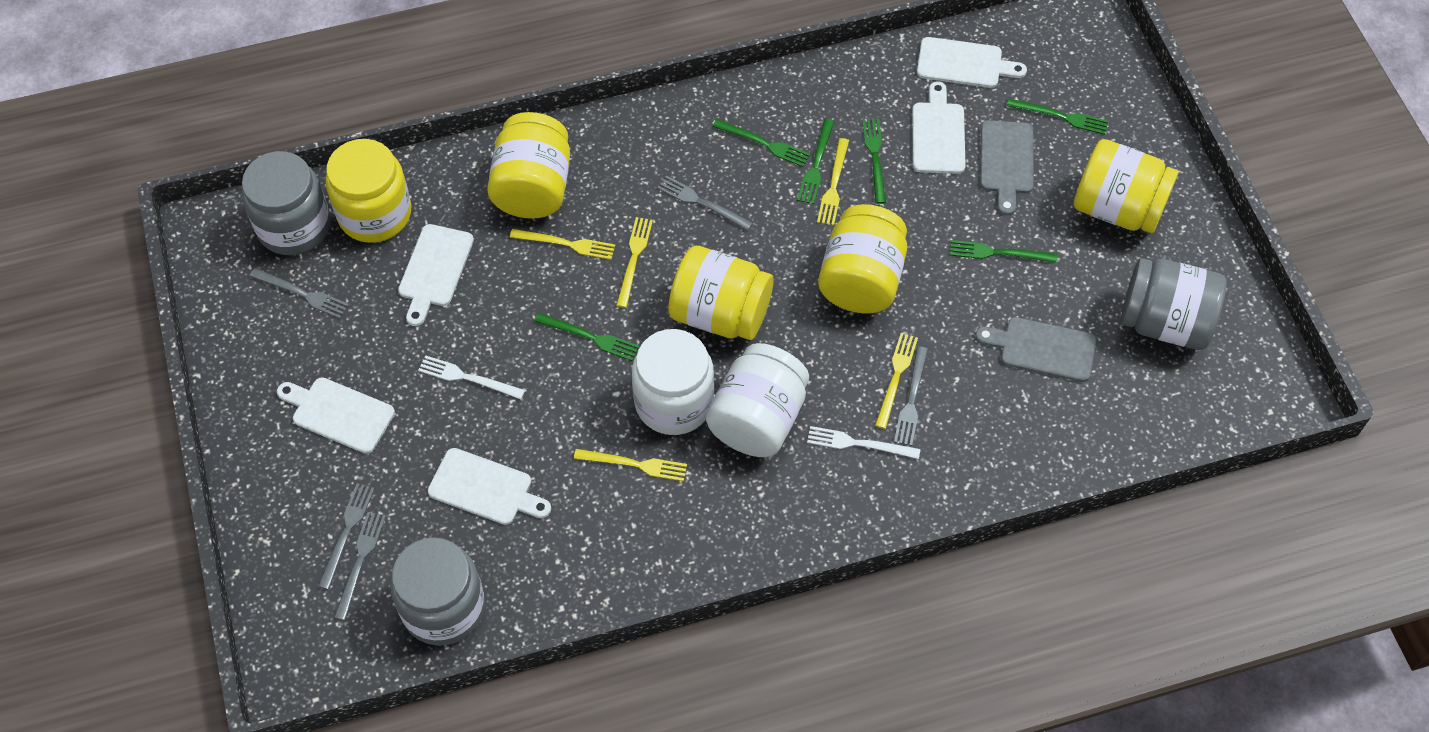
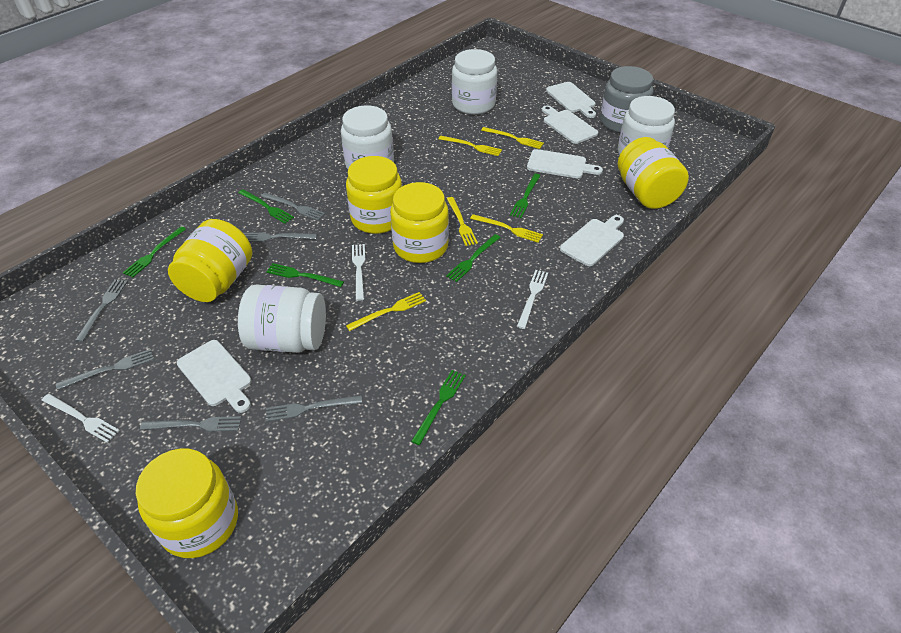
grey cutting board: [975,317,1096,382] [980,120,1033,215] = 2 -> none = 0
grey fork: [250,268,349,319] [318,483,375,590] [334,512,386,621] [657,176,753,231] [894,346,928,446] = 5 -> [56,349,154,390] [75,279,128,342] [140,416,241,432] [243,233,317,242] [261,193,325,221] [266,395,362,422] = 6
grey jar: [242,151,331,255] [390,537,485,646] [1121,258,1227,350] = 3 -> [600,66,653,133] = 1
white fork: [418,355,525,399] [807,426,920,459] = 2 -> [41,394,120,443] [352,244,365,301] [517,270,548,329] = 3
white jar: [632,329,714,435] [706,343,809,457] = 2 -> [238,285,326,353] [341,105,394,169] [452,49,497,115] [618,96,675,155] = 4

